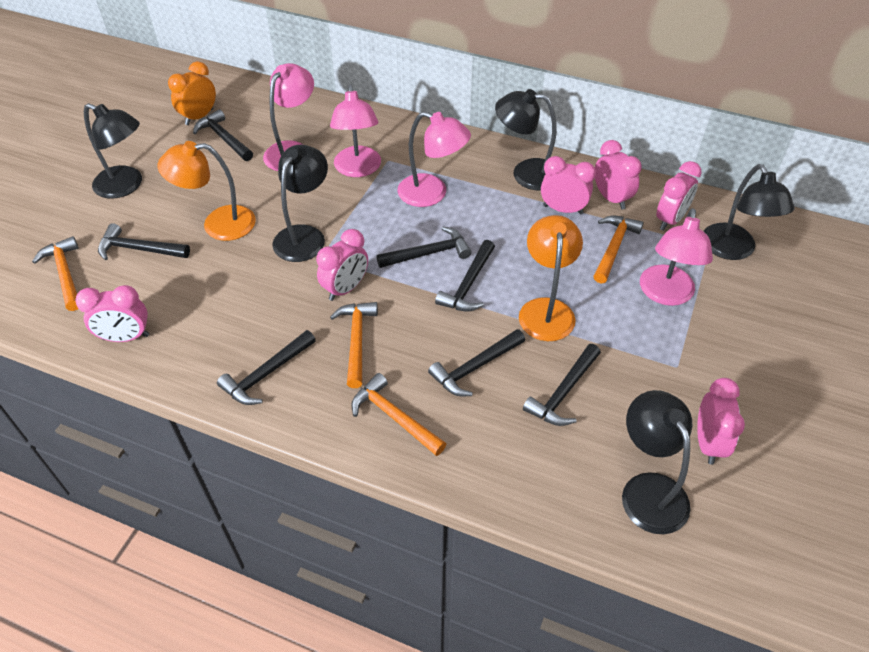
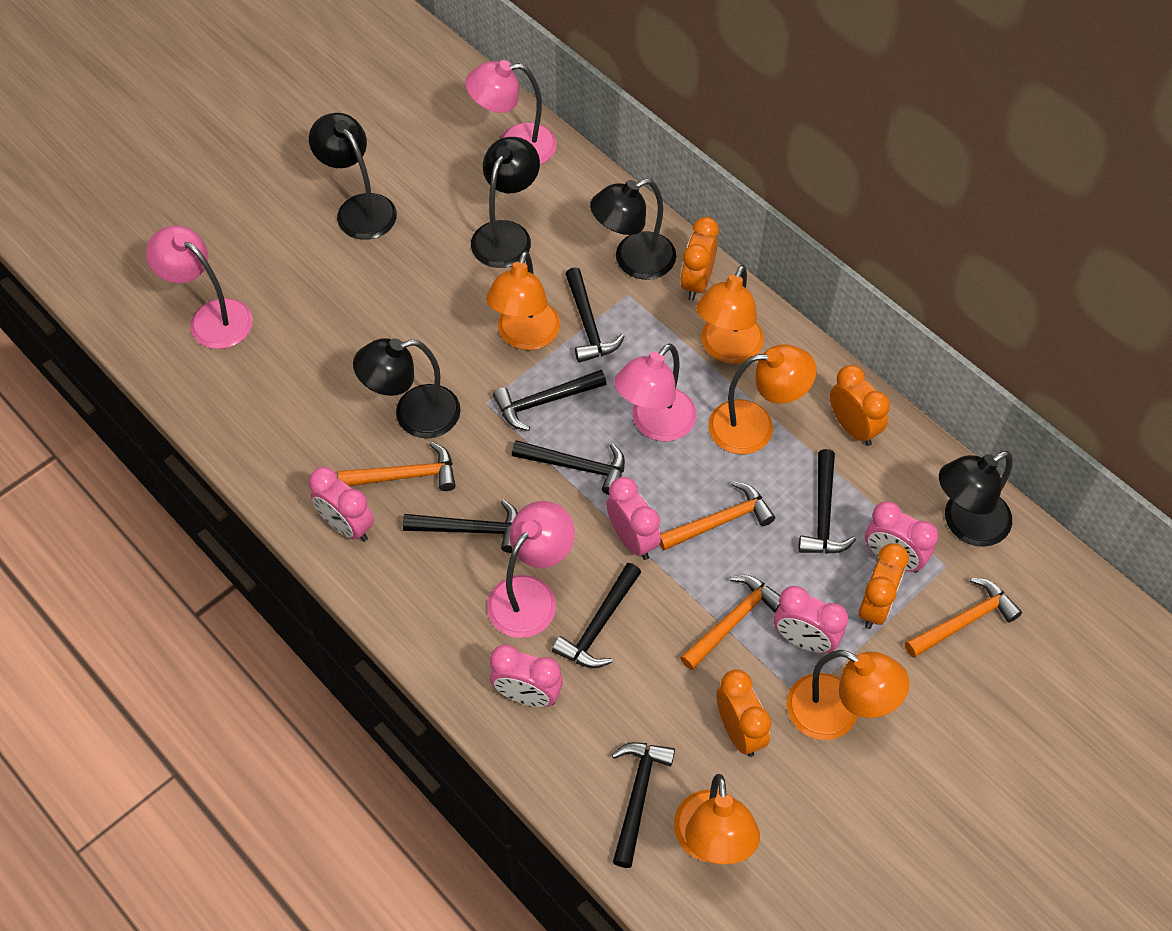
orange clock: [168,61,216,125] = 1 -> [680,217,719,301] [716,670,771,757] [830,365,890,446] [859,543,909,629] = 4
orange lamp: [157,141,256,241] [519,215,583,341] = 2 -> [486,251,560,350] [674,774,760,864] [696,265,764,364] [708,345,817,454] [786,650,910,740] = 5
pink clock: [75,285,149,342] [316,229,368,301] [541,156,596,214] [595,140,642,210] [656,161,702,231] [697,378,745,465] = 6 -> [309,467,374,542] [490,644,563,707] [606,477,661,560] [774,586,848,654] [865,501,938,573] = 5

